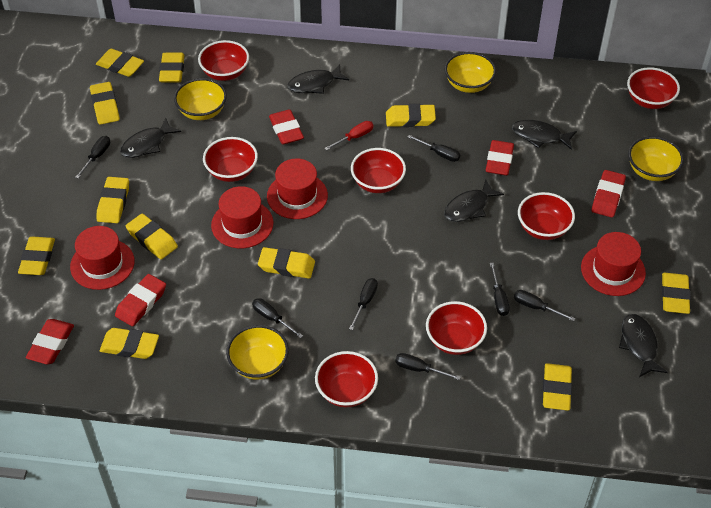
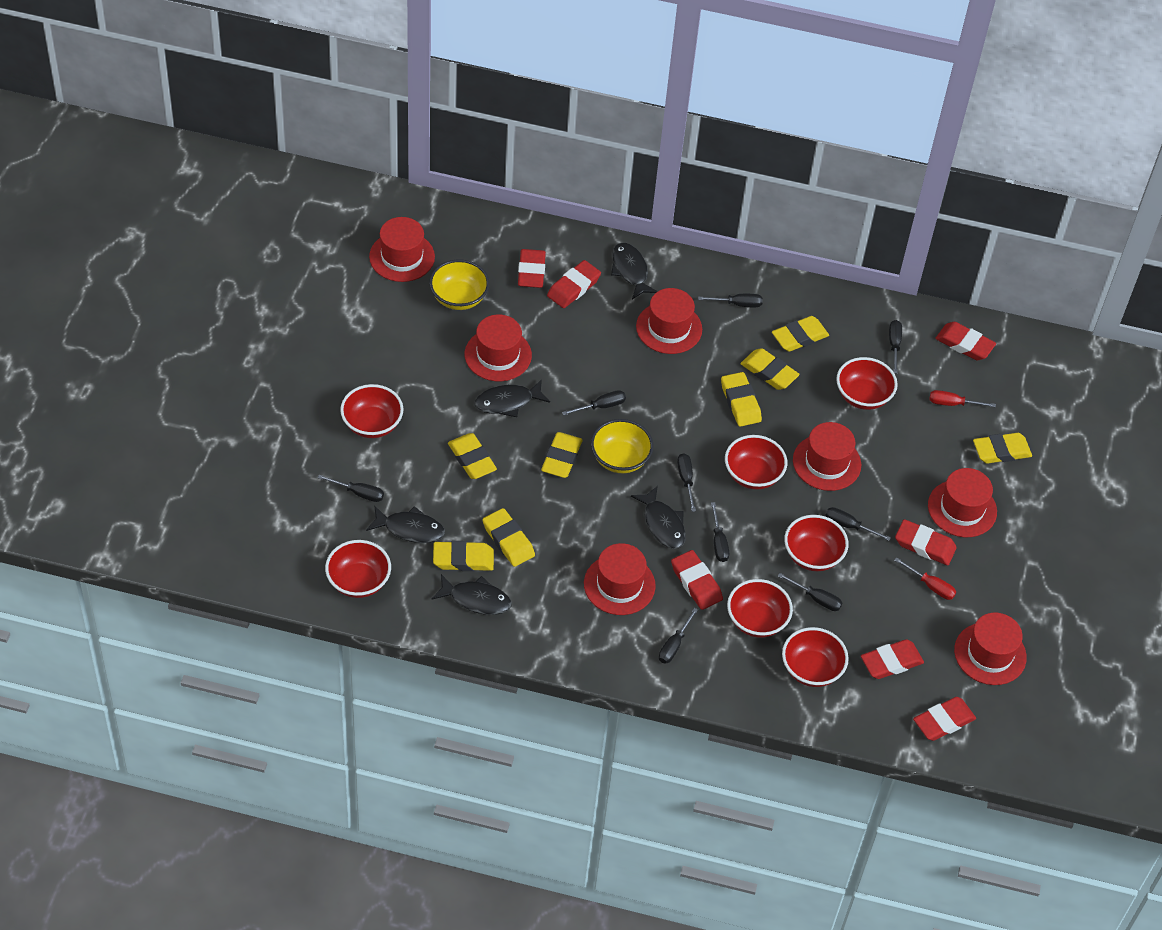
black screwdriver: [75,136,110,179] [252,298,303,338] [349,278,378,330] [395,353,461,380] [407,135,460,162] [490,263,510,316] [514,290,575,321] = 7 -> [318,475,384,502] [562,390,626,415] [659,608,698,664] [677,453,696,512] [698,294,763,307] [711,502,729,562] [778,573,842,611] [825,507,891,541] [889,320,902,373] = 9
red eraser: [26,319,74,364] [115,274,166,326] [269,109,304,144] [486,140,514,176] [592,170,626,218] = 5 -> [518,249,546,288] [547,260,601,308] [671,550,723,610] [861,639,924,679] [895,519,957,565] [913,697,976,741] [935,322,996,360] = 7
red hat: [70,226,134,290] [211,186,273,248] [267,159,328,219] [581,232,646,296] = 4 -> [369,217,435,282] [465,314,532,381] [584,543,656,615] [636,288,702,354] [793,422,861,491] [928,468,997,537] [954,613,1027,685] = 7
red screwdriver: [324,121,374,151] = 1 -> [894,557,956,600] [930,390,996,407] = 2
yellow bowl: [174,78,227,120] [226,325,289,380] [444,52,496,93] [628,136,684,181] = 4 -> [429,259,490,310] [591,419,653,473] = 2
yellow eraser: [18,237,55,275] [90,82,120,125] [96,49,144,77] [97,177,129,223] [100,328,159,359] [126,214,178,259] [159,53,185,82] [258,247,315,278] [386,104,436,127] [543,363,572,411] [662,272,691,314] = 11 -> [433,541,494,571] [448,433,497,479] [483,508,535,567] [541,432,582,478] [721,372,762,427] [740,348,800,390] [772,316,829,352] [973,433,1032,464] = 8

